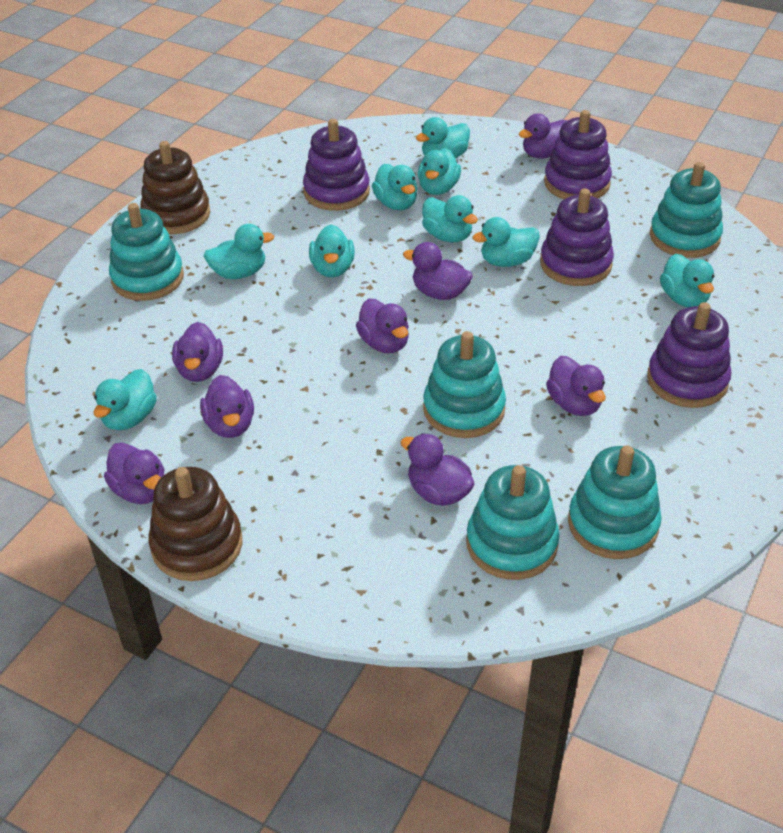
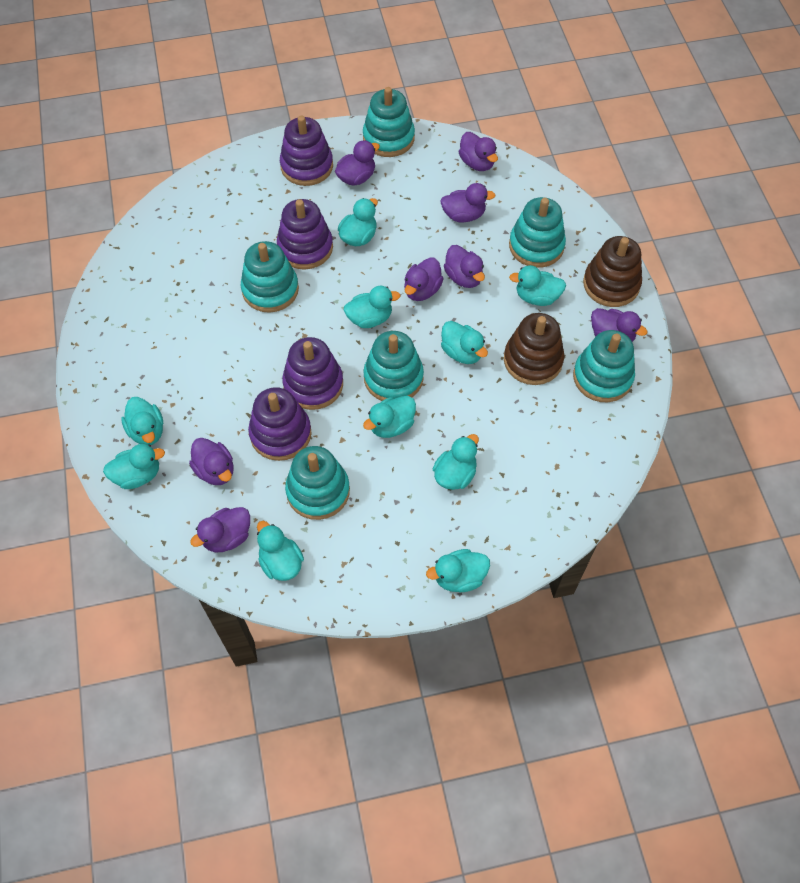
turquoise duck: [93,369,157,430] [204,224,274,279] [309,225,355,278] [372,164,418,210] [416,117,470,159] [418,148,461,195] [422,195,478,243] [472,217,540,267] [660,254,715,307] = 9 -> [103,444,165,489] [121,397,163,445] [257,521,304,581] [338,198,378,246] [344,286,400,328] [363,396,416,438] [426,549,490,592] [433,434,479,490] [441,321,488,364] [509,265,566,306] = 10
turquoise stacking toy: [109,203,184,301] [423,331,506,438] [466,465,559,580] [568,445,662,559] [650,162,723,258] = 5 -> [241,241,299,313] [285,446,350,520] [363,87,415,157] [363,331,424,401] [509,197,566,268] [573,330,635,402] = 6

